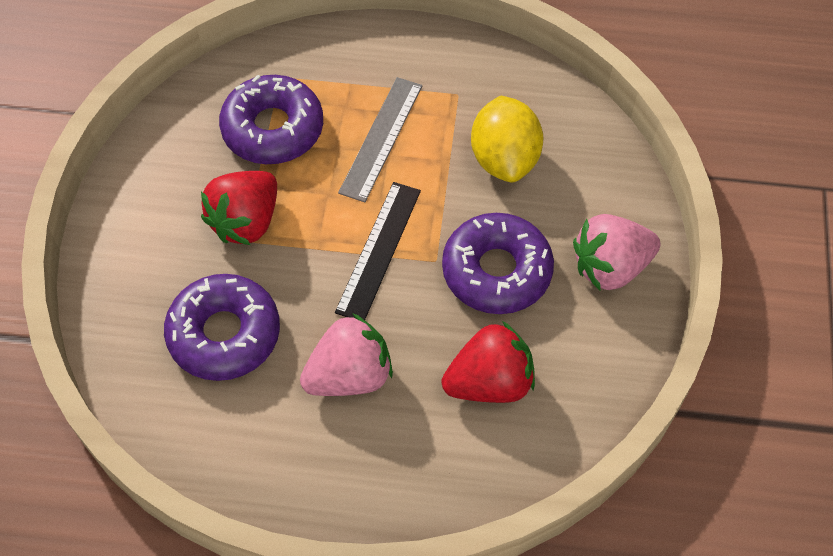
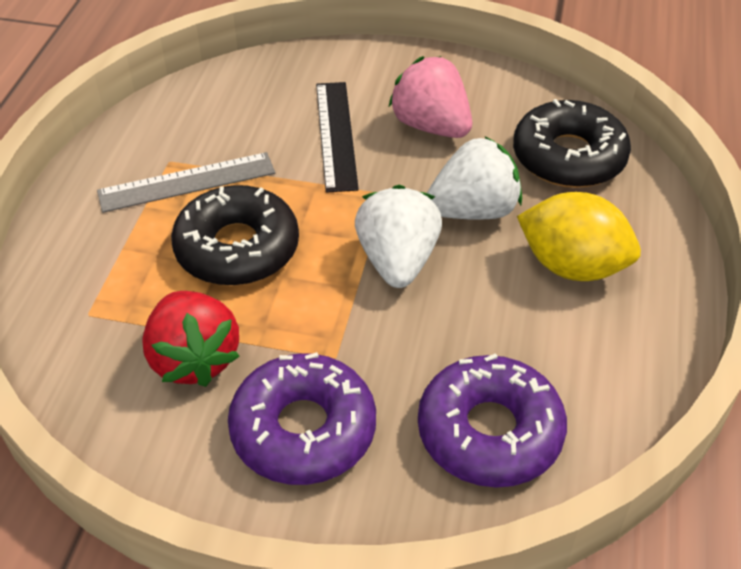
black donut: none = 0 -> [171,185,299,286] [513,99,631,188] = 2
pink strawberry: [300,313,393,396] [573,214,660,290] = 2 -> [389,56,472,138] = 1
purple donut: [164,274,280,381] [219,75,323,164] [442,213,554,314] = 3 -> [228,352,376,485] [418,353,567,487] = 2
red strawberry: [201,171,277,245] [442,321,535,403] = 2 -> [142,291,240,387] = 1
white strawberry: none = 0 -> [355,185,442,288] [427,137,522,220] = 2

